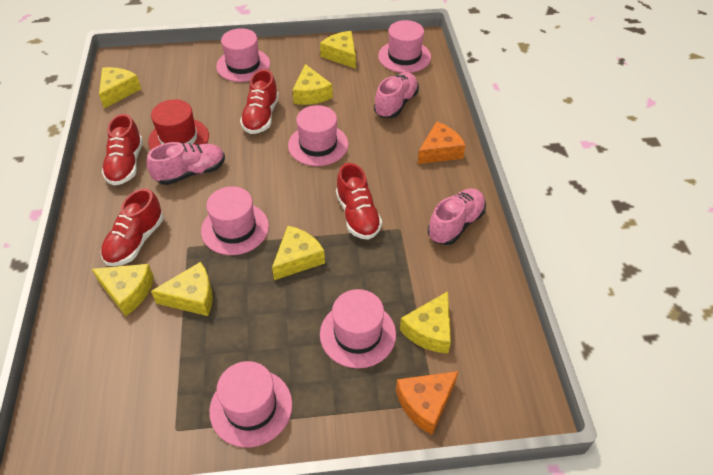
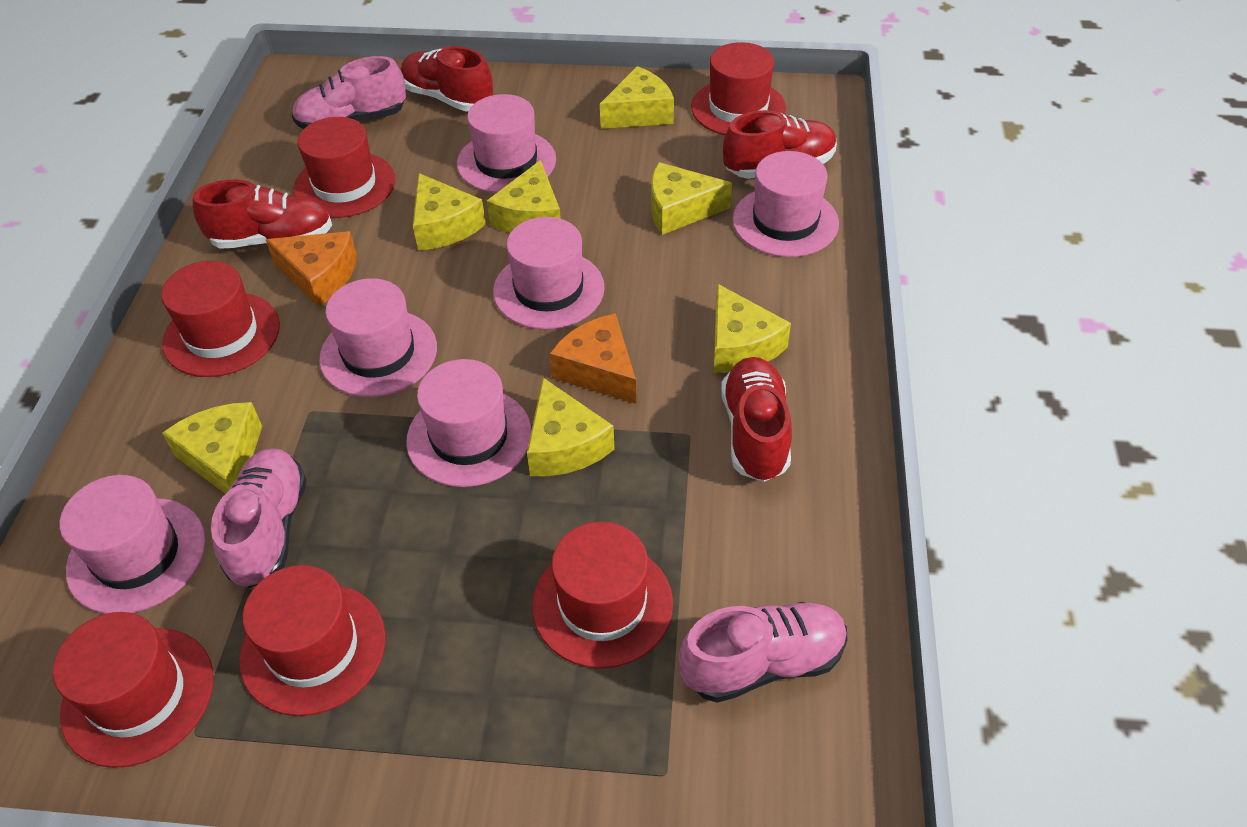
red hat: [148,99,209,150] = 1 -> [53,612,214,768] [161,261,280,377] [239,565,386,716] [293,117,395,218] [532,521,673,669] [691,42,787,135] = 6

